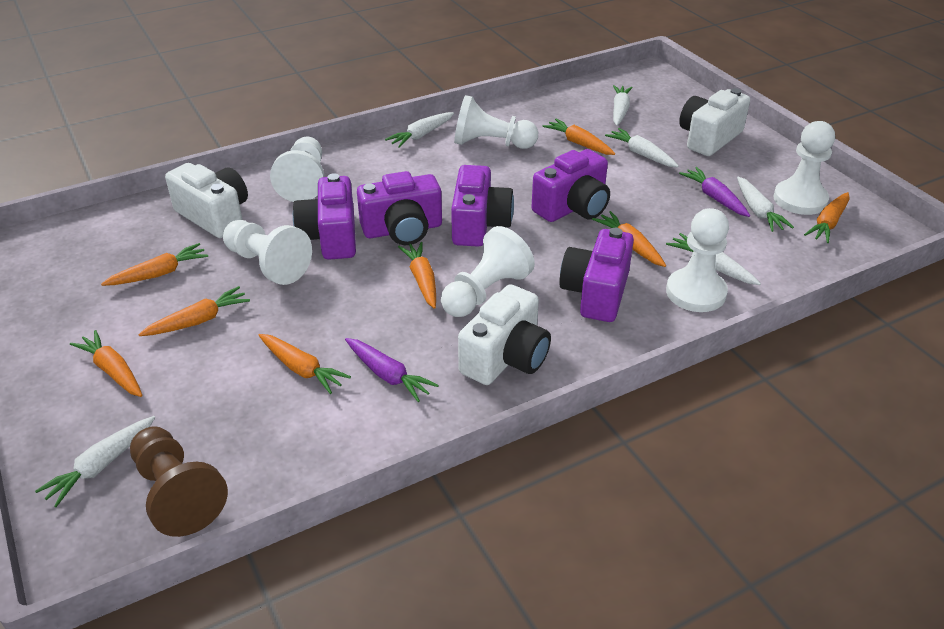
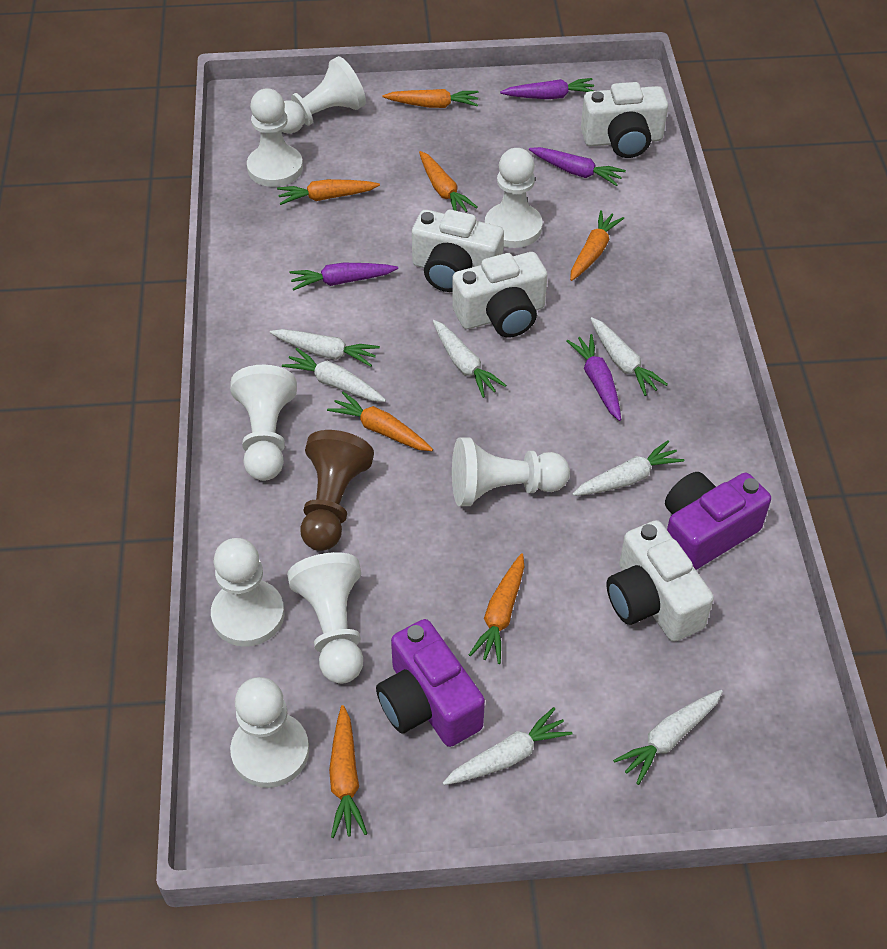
orange carrot: [70,330,142,397] [101,243,208,286] [139,286,250,336] [258,334,351,394] [398,242,436,309] [543,119,615,155] [592,211,666,267] [804,192,849,243] = 8 -> [277,179,380,205] [327,392,433,451] [329,705,367,838] [383,89,478,108] [419,151,478,212] [469,553,524,664] [570,210,624,281] = 7
purple camera: [293,173,356,260] [357,171,442,245] [451,165,514,247] [531,149,610,222] [559,228,634,322] = 5 -> [376,619,485,747] [665,472,771,570] = 2
purple carrot: [345,338,439,402] [679,167,750,217] = 2 -> [290,263,398,291] [500,78,594,99] [529,147,626,186] [566,334,621,421] = 4
white camera: [165,163,248,238] [458,284,551,385] [679,88,750,156] = 3 -> [412,210,504,292] [452,252,547,337] [581,82,668,158] [606,520,714,642] = 4
white carrot: [35,416,155,507] [385,112,454,148] [605,128,679,167] [613,85,633,126] [666,233,761,285] [737,177,794,232] = 6 -> [270,329,380,367] [282,348,386,402] [433,320,506,398] [443,707,572,785] [573,440,684,496] [590,317,668,396] [613,690,723,785] = 7
white pawn: [223,220,312,285] [270,137,324,202] [441,226,535,317] [454,95,538,149] [666,208,729,312] [773,121,835,215] = 6 -> [211,538,284,647] [230,365,297,481] [230,677,309,788] [247,89,303,187] [281,56,366,134] [287,552,363,684] [452,438,570,506] [485,148,543,248] = 8

